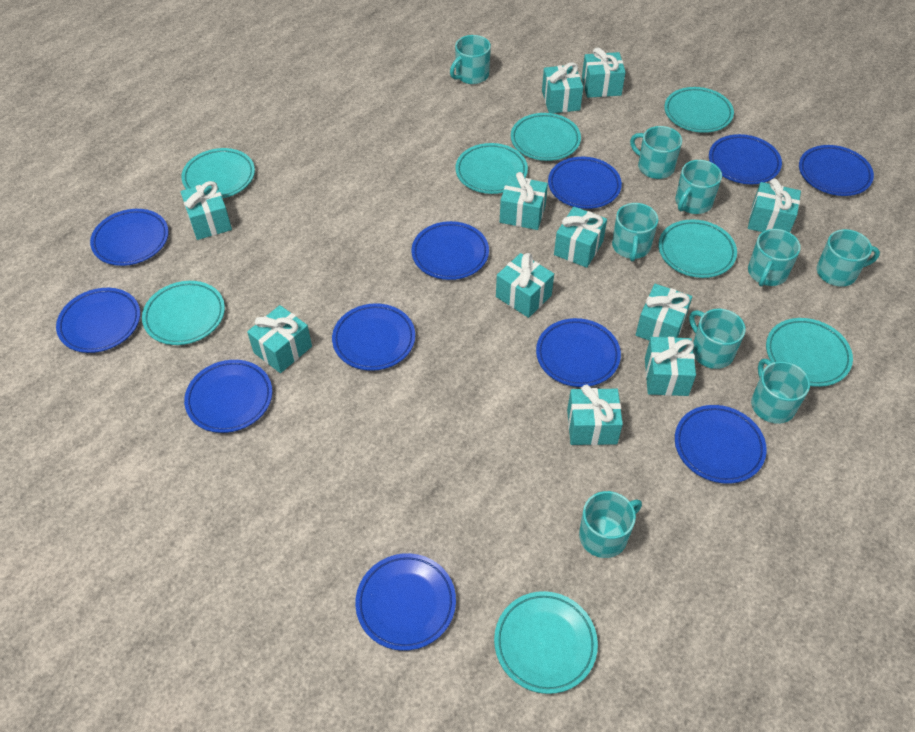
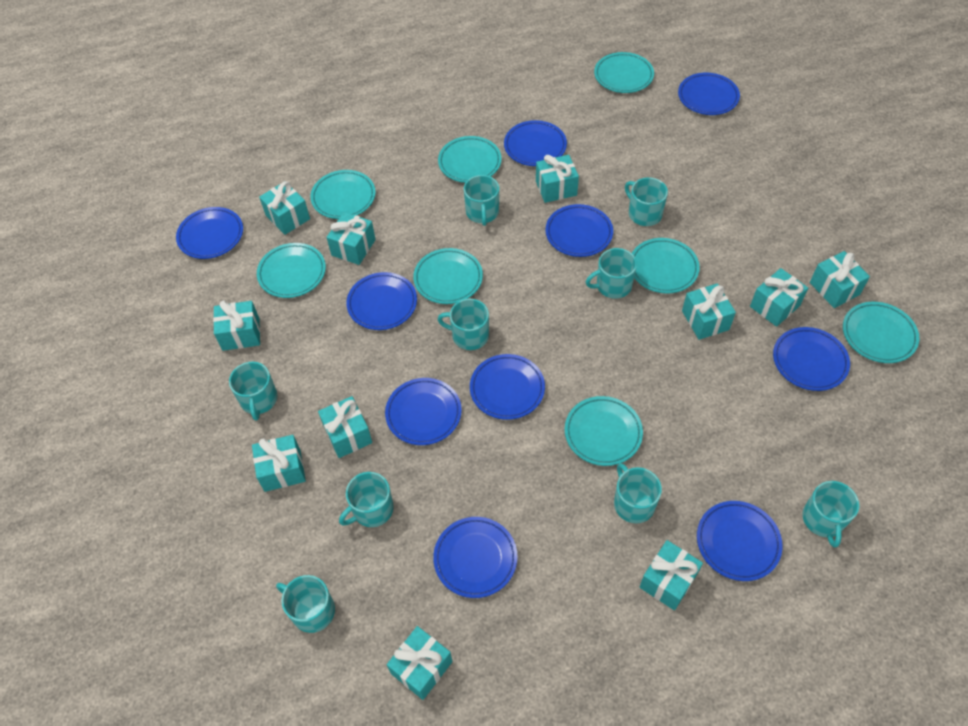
blue plate: [56,288,140,353] [90,209,169,266] [184,360,272,433] [332,303,415,371] [355,553,456,651] [412,221,489,280] [536,318,621,387] [548,157,622,209] [675,405,767,484] [709,134,782,184] [799,145,874,196] = 11 -> [176,207,243,259] [346,272,417,330] [385,378,462,445] [433,517,517,598] [470,354,545,420] [504,120,567,166] [545,204,613,257] [678,73,740,115] [697,501,783,581] [773,327,850,391] = 10

